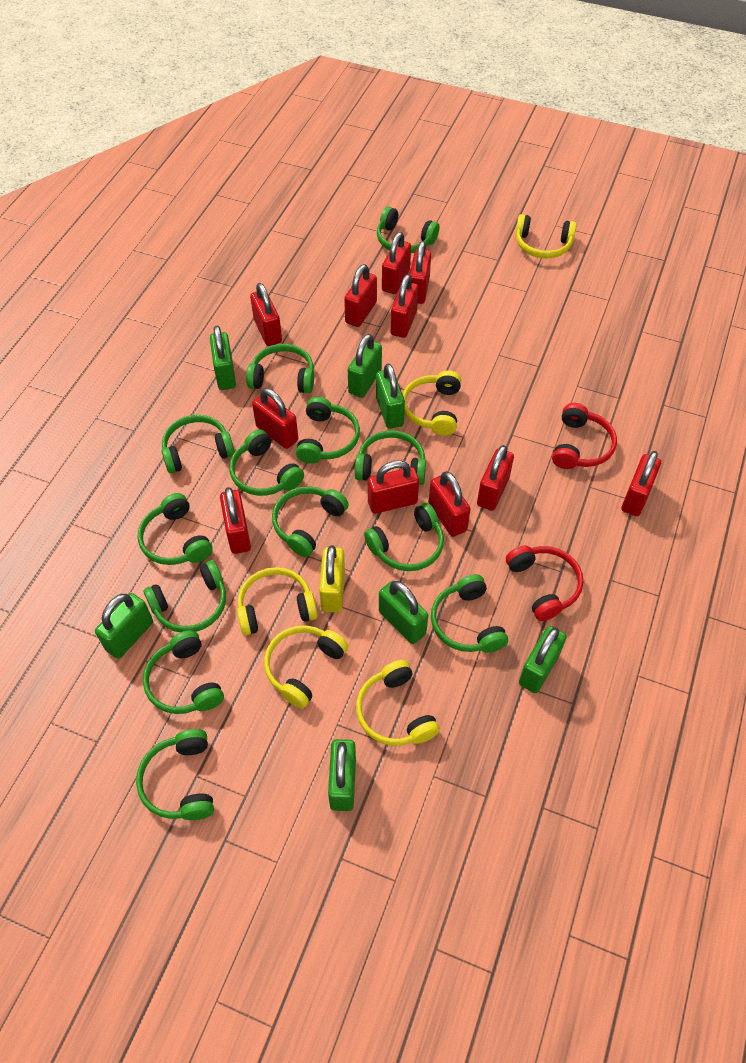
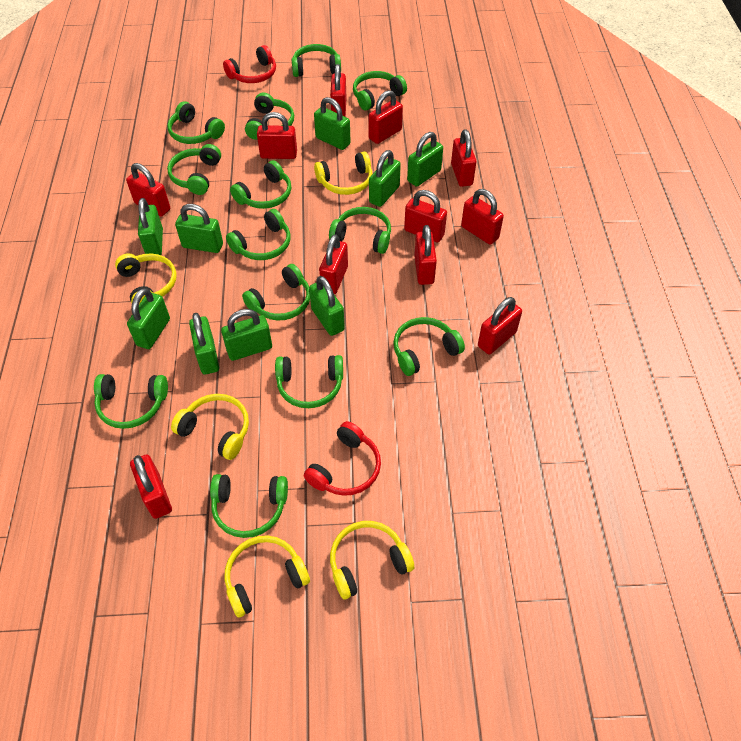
green padlock: [95,593,153,659] [210,326,236,390] [328,739,356,811] [348,334,382,398] [376,364,405,429] [379,581,428,644] [519,626,567,693] = 7 -> [127,288,170,349] [138,198,163,255] [175,204,223,253] [189,313,219,374] [221,309,272,361] [309,276,345,336] [314,97,351,150] [369,150,401,207] [407,132,443,187] = 9
yellow padlock: [319,545,345,613] = 1 -> none = 0

